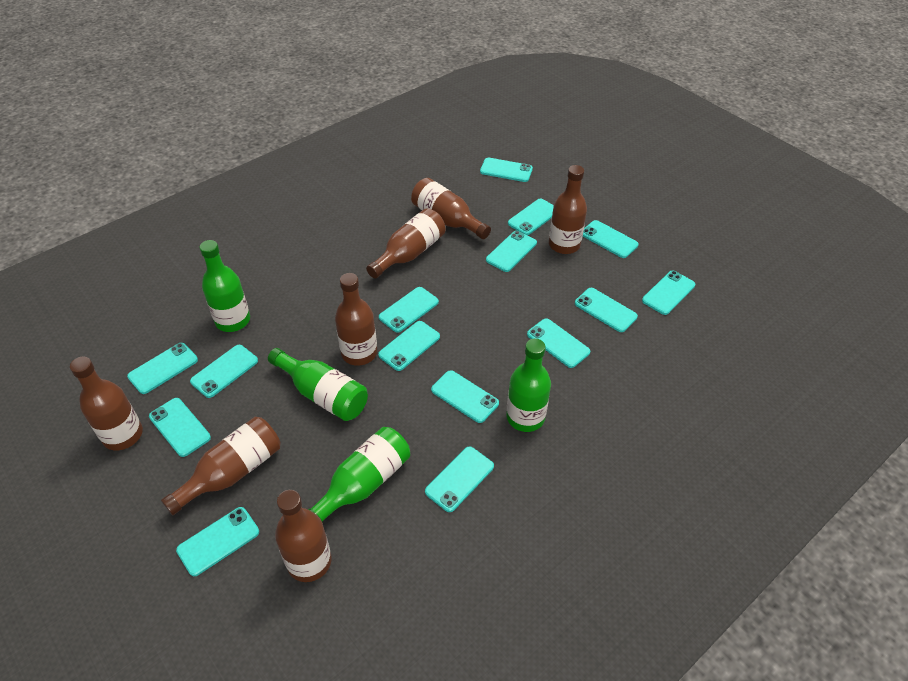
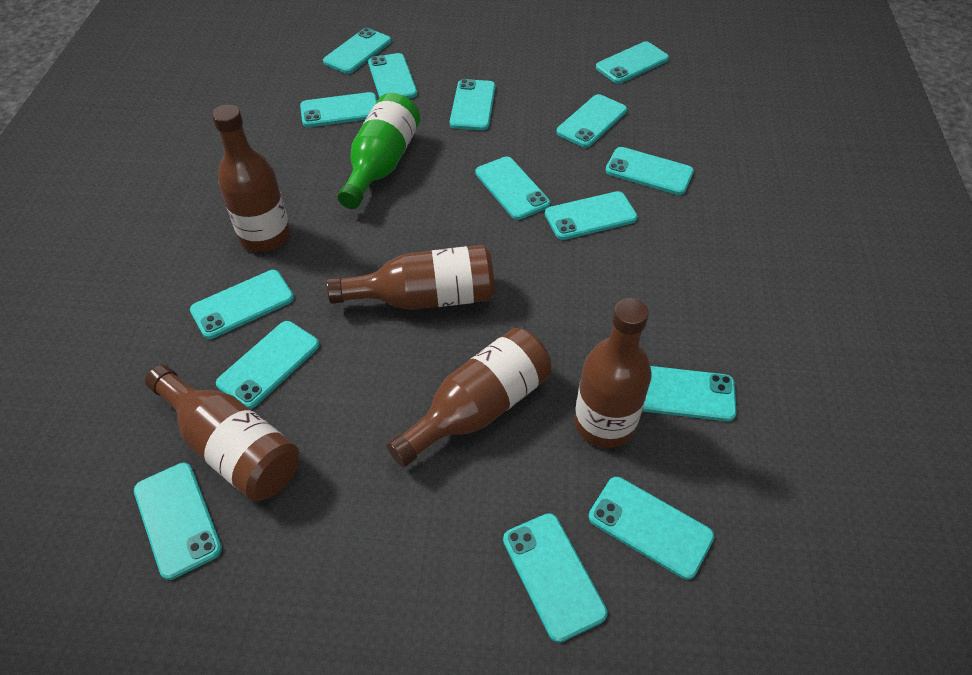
brown bottle: [70,356,143,450] [161,417,281,515] [275,490,331,582] [335,273,377,366] [366,208,445,279] [411,178,491,239] [549,165,587,254] = 7 -> [145,365,299,501] [212,105,290,252] [327,245,495,310] [387,328,552,467] [574,298,652,448] = 5
green bottle: [199,240,250,332] [268,348,368,421] [308,427,410,521] [506,339,551,432] = 4 -> [338,93,420,209] = 1

